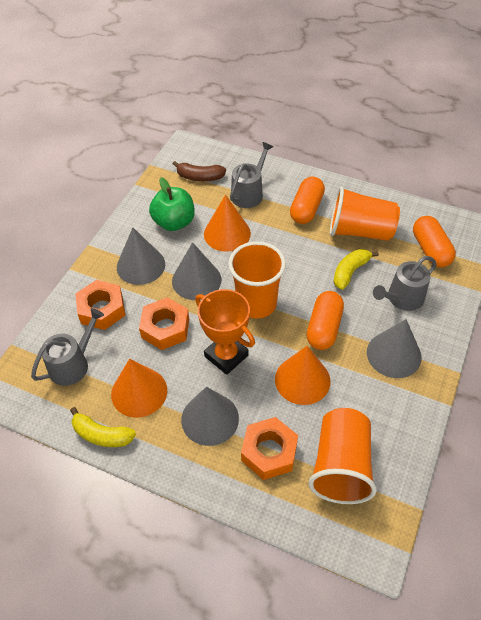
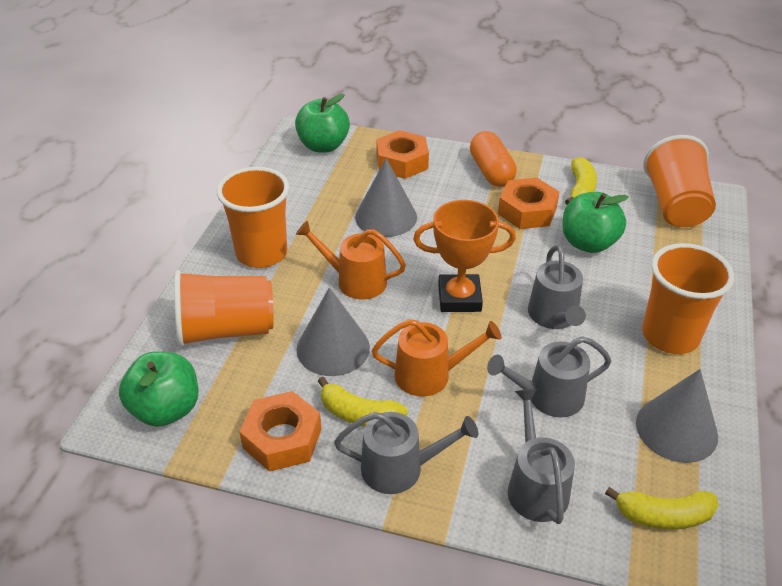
brown banana: [173,161,226,181] = 1 -> none = 0
green apple: [149,177,195,231] = 1 -> [119,352,198,427] [295,94,350,152] [562,192,629,253] = 3
grey cone: [117,227,165,285] [172,242,221,300] [181,387,239,446] [367,319,421,378] = 4 -> [296,287,370,376] [355,158,417,237] [636,369,718,463] = 3
grey watering can: [31,308,104,386] [230,142,273,208] [373,256,436,311] = 3 -> [334,412,478,494] [487,336,611,417] [508,389,575,524] [528,245,586,329] = 4
orange capsule: [290,176,325,224] [307,291,344,350] [413,216,456,267] = 3 -> [470,131,517,187] = 1
orange cone: [111,359,167,418] [204,195,251,252] [275,346,331,405] = 3 -> none = 0
orange cup: [228,241,286,319] [308,408,377,504] [330,186,400,241] = 3 -> [174,270,274,347] [217,167,289,268] [642,243,734,354] [643,135,716,227] = 4
orange watering can: none = 0 -> [296,221,406,299] [372,319,502,397] = 2
yellow banana: [70,407,136,447] [333,249,379,290] = 2 -> [318,377,408,427] [565,157,597,205] [605,487,719,530] = 3

